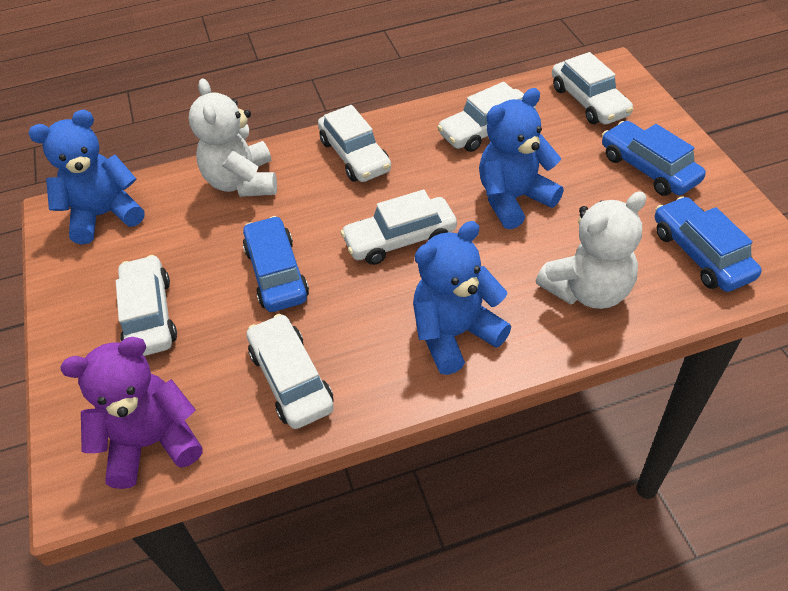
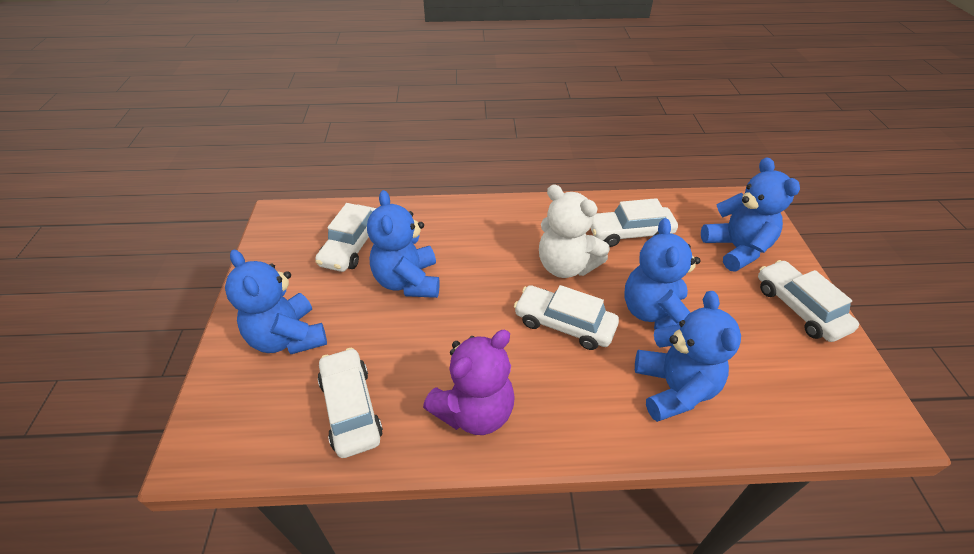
blue car: [243,216,309,312] [602,121,706,196] [655,196,762,292] = 3 -> none = 0
blue teddy bear: [28,110,145,245] [413,221,511,375] [479,88,564,229] = 3 -> [225,250,327,354] [367,190,440,298] [624,218,701,330] [635,291,741,422] [701,157,800,272] = 5
white car: [116,255,177,356] [247,314,334,429] [318,105,391,182] [341,190,457,265] [437,82,536,152] [552,52,633,124] = 6 -> [315,203,377,272] [318,348,383,458] [514,285,619,350] [590,198,678,247] [758,260,859,342] = 5
white teddy bear: [189,79,277,197] [536,191,647,309] = 2 -> [539,185,610,278] = 1

